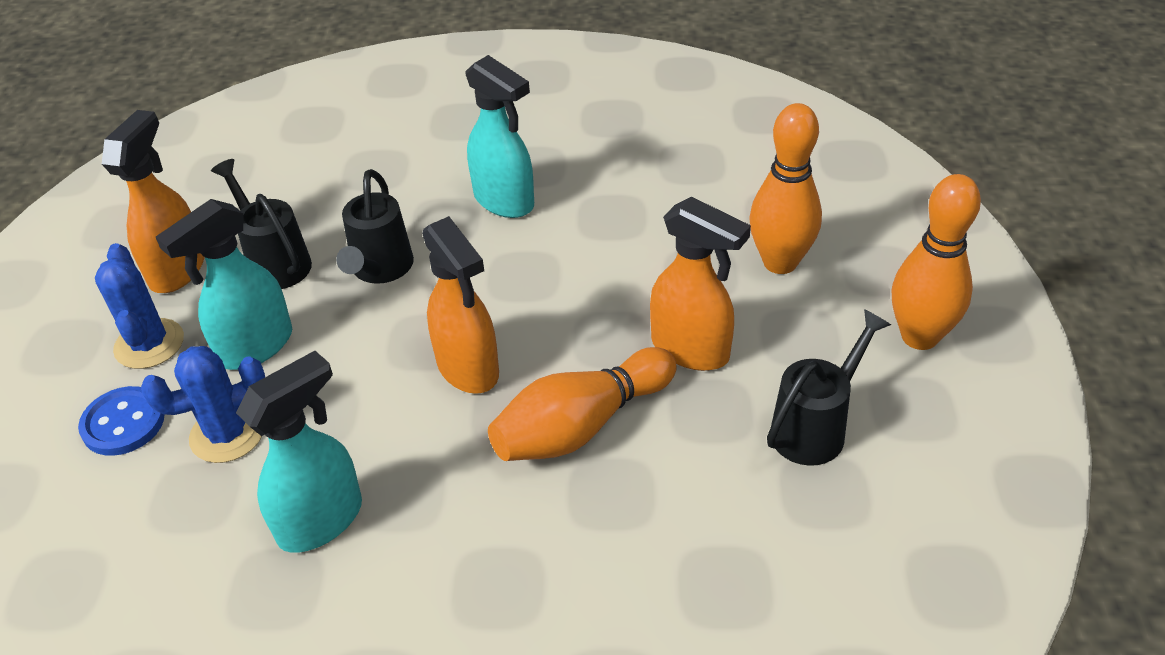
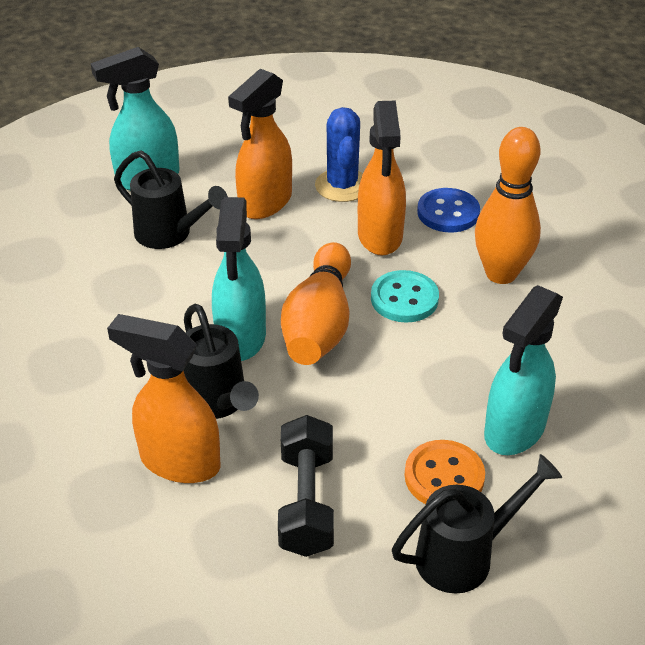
black dumbbell: none = 0 -> [278,415,334,557] = 1
blue cactus: [95,243,184,369] [141,346,265,463] = 2 -> [315,107,363,202] = 1
orange bowling pin: [488,347,676,461] [749,103,822,274] [892,174,981,350] = 3 -> [281,242,351,365] [475,127,541,284] = 2
orange button: none = 0 -> [405,440,485,504] = 1
turquoise button: none = 0 -> [371,270,439,323] = 1

